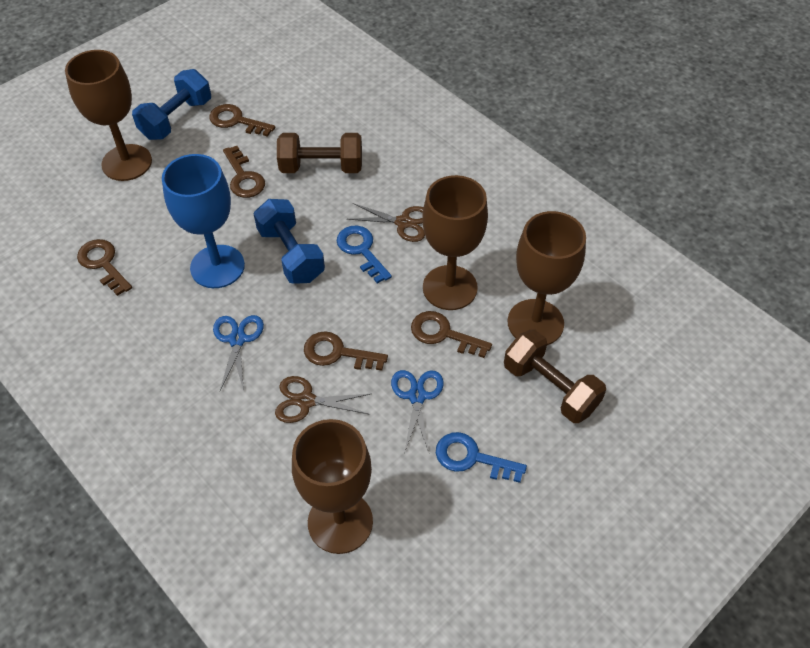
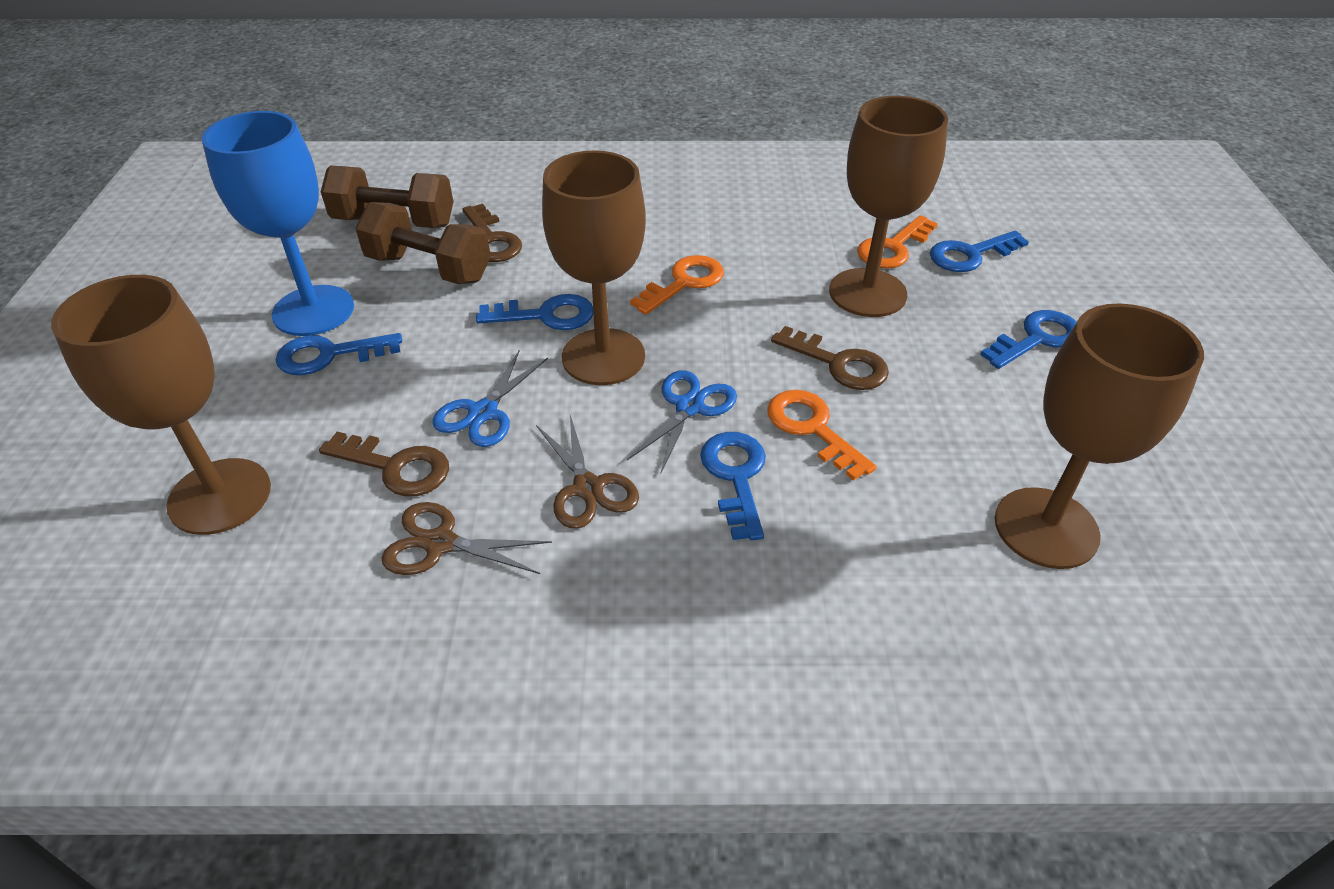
blue dumbbell: [132,69,211,140] [253,199,325,284] = 2 -> none = 0
blue key: [337,225,392,284] [436,432,527,483] = 2 -> [275,333,402,375] [476,294,593,330] [700,432,766,540] [930,231,1029,272] [980,310,1077,369] = 5
brown key: [77,239,132,296] [209,104,275,137] [223,146,265,198] [304,331,388,371] [411,311,492,358] = 5 -> [319,432,449,497] [462,204,522,262] [771,326,889,390] = 3
orange key: none = 0 -> [630,255,724,315] [767,390,877,481] [857,215,938,269] = 3

